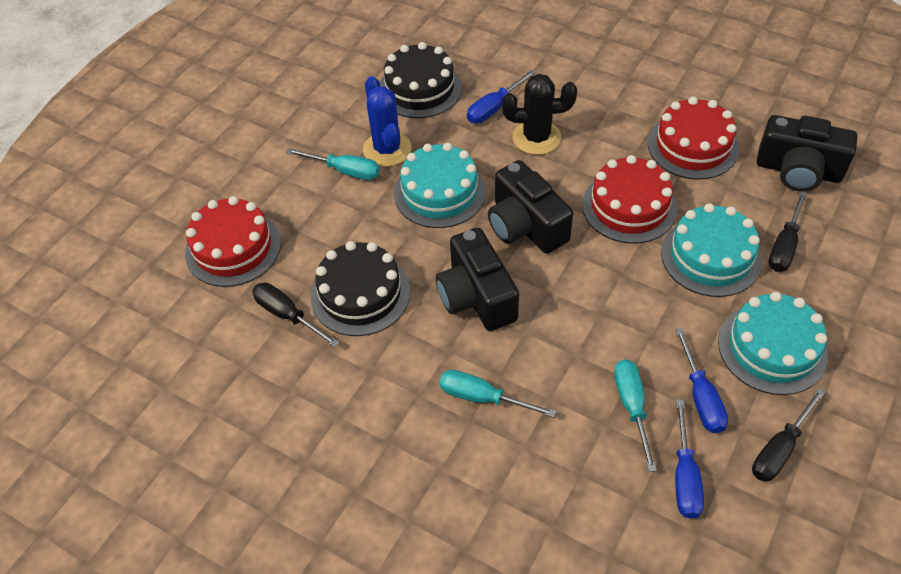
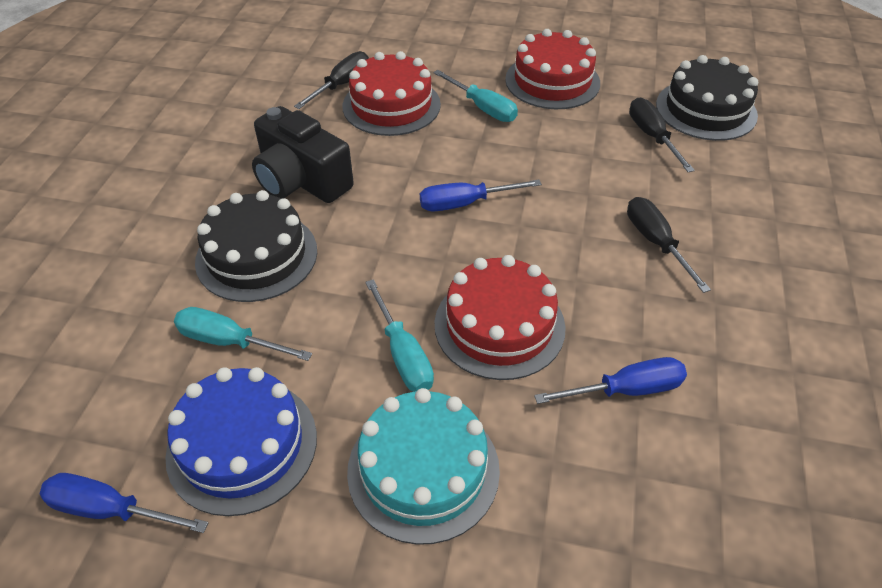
black cactus: [502,74,577,155] = 1 -> none = 0
black camera: [436,228,519,331] [488,160,573,254] [757,115,857,192] = 3 -> [252,106,354,203] = 1
blue cactus: [363,76,412,166] = 1 -> none = 0
blue cake: none = 0 -> [165,367,317,516] = 1
turquoise cake: [394,143,486,228] [661,203,762,297] [718,292,828,395] = 3 -> [347,388,500,545] = 1

